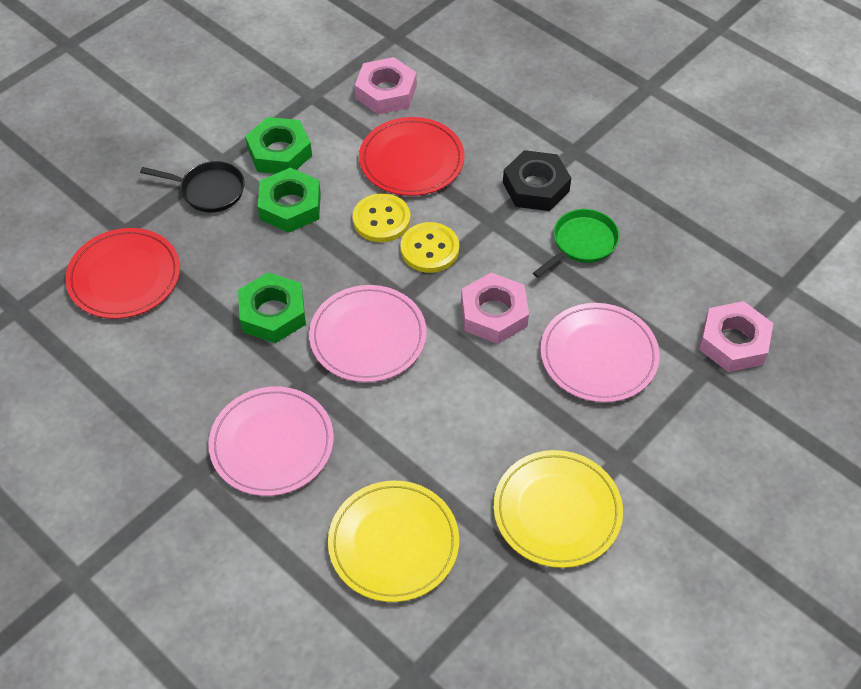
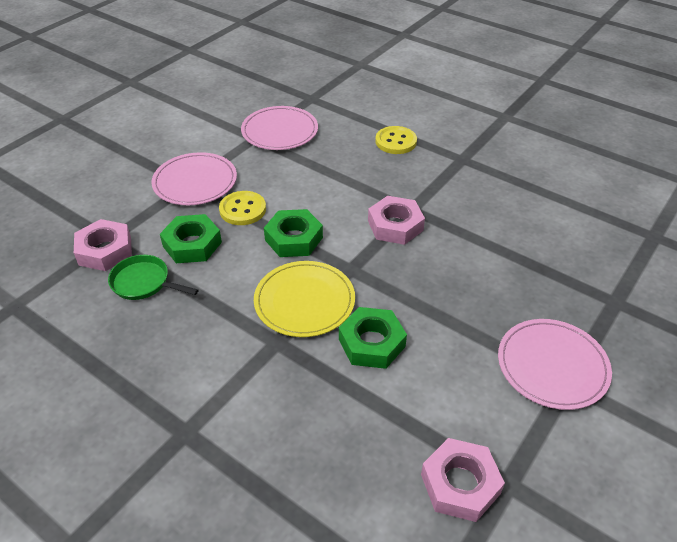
black nut: [503,150,571,211] = 1 -> none = 0
black pan: [140,161,245,212] = 1 -> none = 0
red plate: [65,228,180,319] [359,117,465,196] = 2 -> none = 0
yellow plate: [328,481,459,602] [494,450,623,568] = 2 -> [254,261,355,337] = 1

